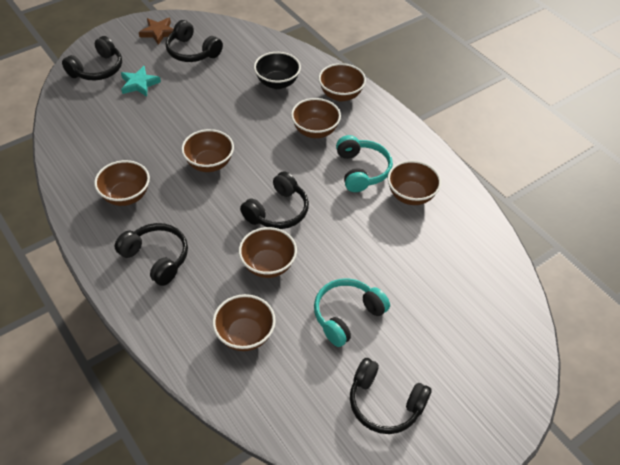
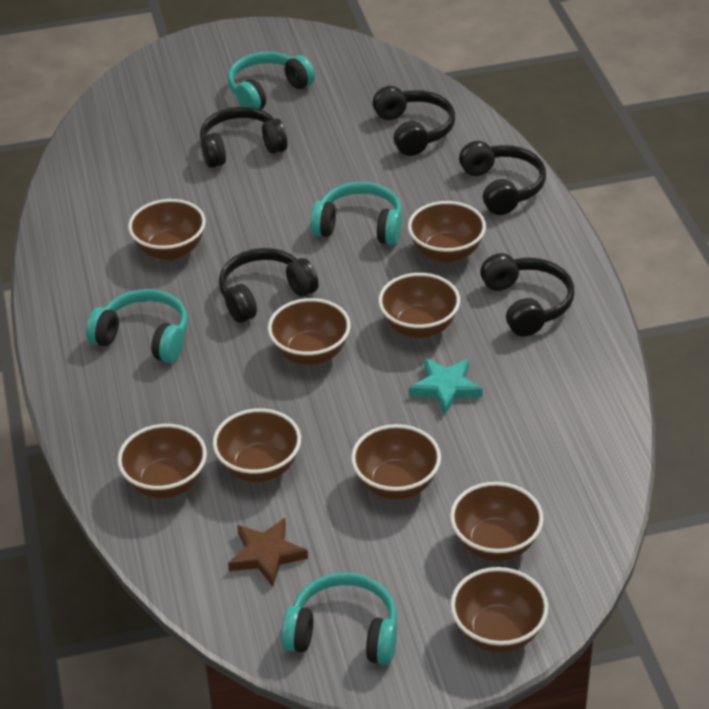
black bowl: [254,52,301,89] = 1 -> none = 0
brown bowl: [94,160,150,206] [181,129,234,172] [212,294,276,351] [239,227,297,278] [291,98,341,138] [319,63,366,101] [388,160,441,205] = 7 -> [117,424,207,498] [128,199,206,260] [213,408,301,482] [268,298,351,365] [351,424,441,499] [378,273,460,338] [408,201,486,263] [450,482,544,561] [450,567,548,652] = 9
turquoise headphones: [314,278,390,347] [336,135,393,192] = 2 -> [86,289,188,363] [228,52,315,110] [281,573,397,665] [310,182,402,245] = 4

